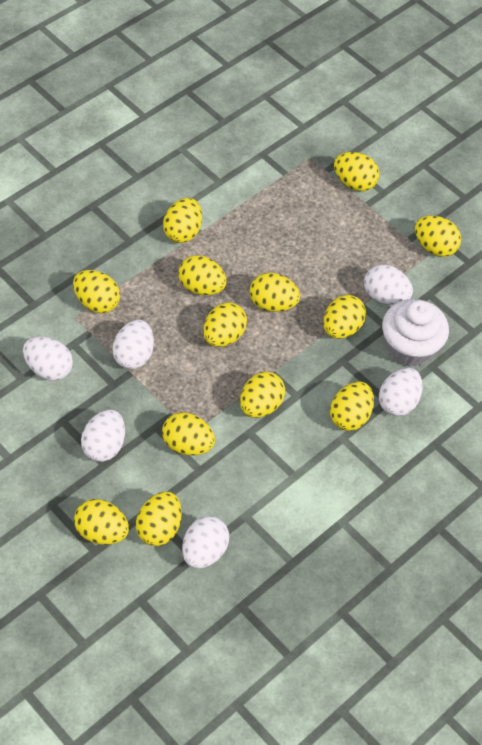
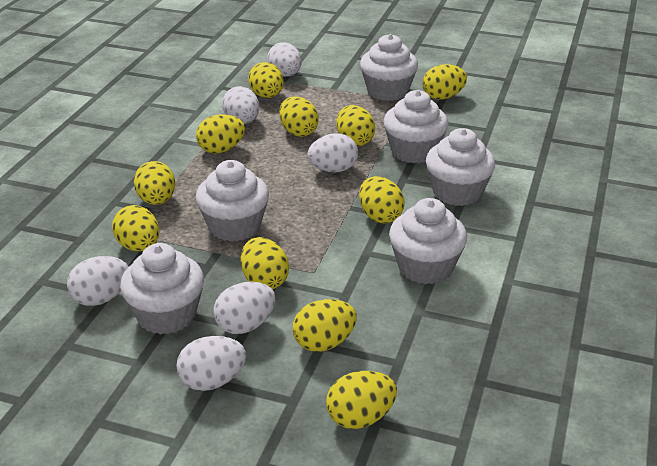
white cupcake: [382,299,449,367] = 1 -> [120,243,204,335] [196,160,269,242] [360,34,418,101] [384,90,448,163] [389,198,467,284] [426,128,495,206] = 6
yellow egg: [73,270,120,313] [74,499,129,545] [136,492,182,546] [162,412,215,455] [163,198,202,243] [178,255,227,295] [203,302,247,347] [240,372,285,418] [249,273,300,312] [323,295,366,339] [330,381,374,431] [334,152,379,191] [415,216,461,257] = 13 -> [112,205,159,252] [134,161,175,205] [196,114,245,153] [241,237,289,289] [248,62,284,98] [279,96,319,137] [293,299,357,352] [326,371,397,429] [337,105,375,146] [359,176,404,224] [423,64,467,99] = 11

